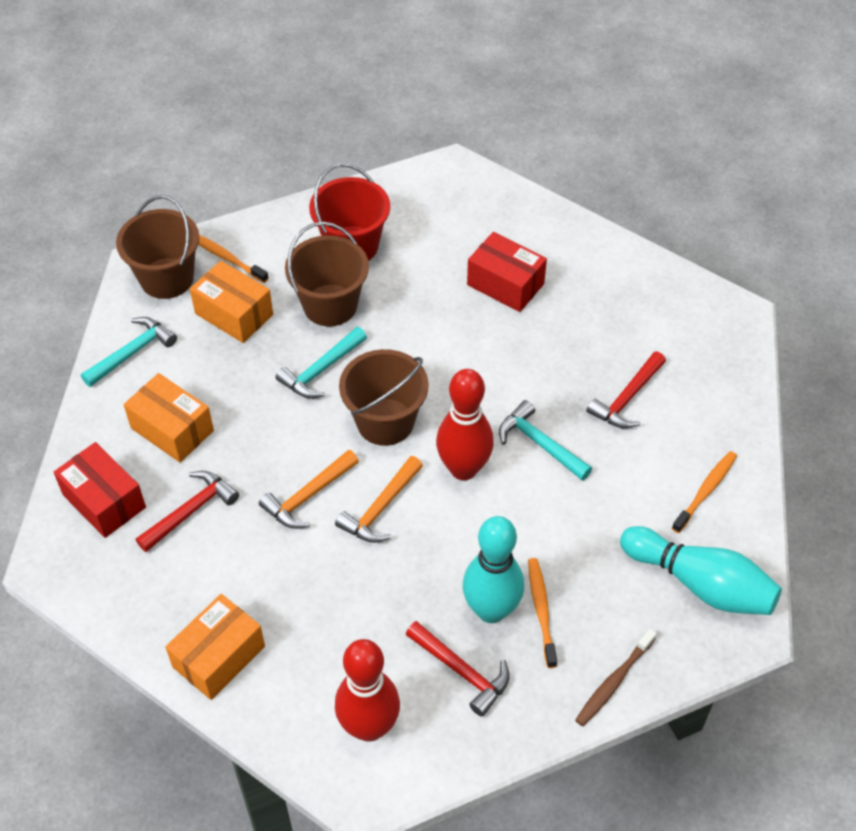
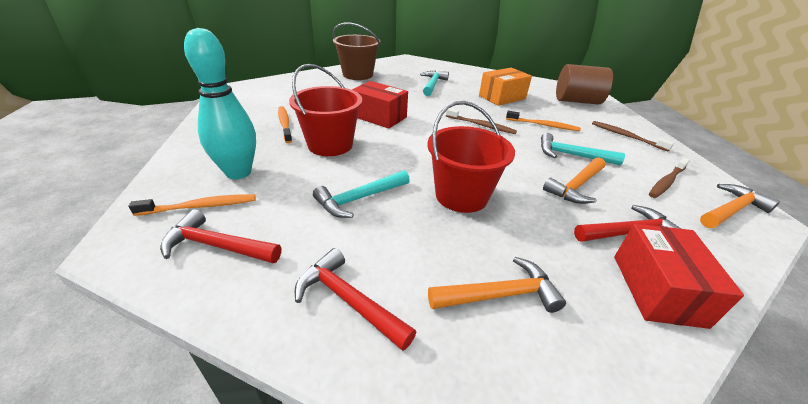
brown bucket: [116,195,200,299] [285,222,369,326] [339,349,429,446] = 3 -> [333,23,381,80] = 1
brown cylinder: none = 0 -> [556,64,613,105] = 1
brown toothbrush: [575,629,657,726] = 1 -> [446,108,517,134] [592,121,674,152] [649,157,690,198] = 3
orange box: [124,373,214,462] [165,594,265,700] [190,261,273,343] = 3 -> [479,68,532,106] = 1
orange hammer: [259,450,359,529] [335,456,423,543] = 2 -> [428,257,566,313] [543,157,606,204] [700,184,780,228] = 3
red bowling pin: [335,639,400,742] [436,369,494,480] = 2 -> none = 0
red bucket: [309,163,390,261] = 1 -> [289,64,362,156] [428,101,515,213] = 2
turquoise bowling pin: [463,516,524,623] [620,526,782,615] = 2 -> [184,28,256,179] = 1

